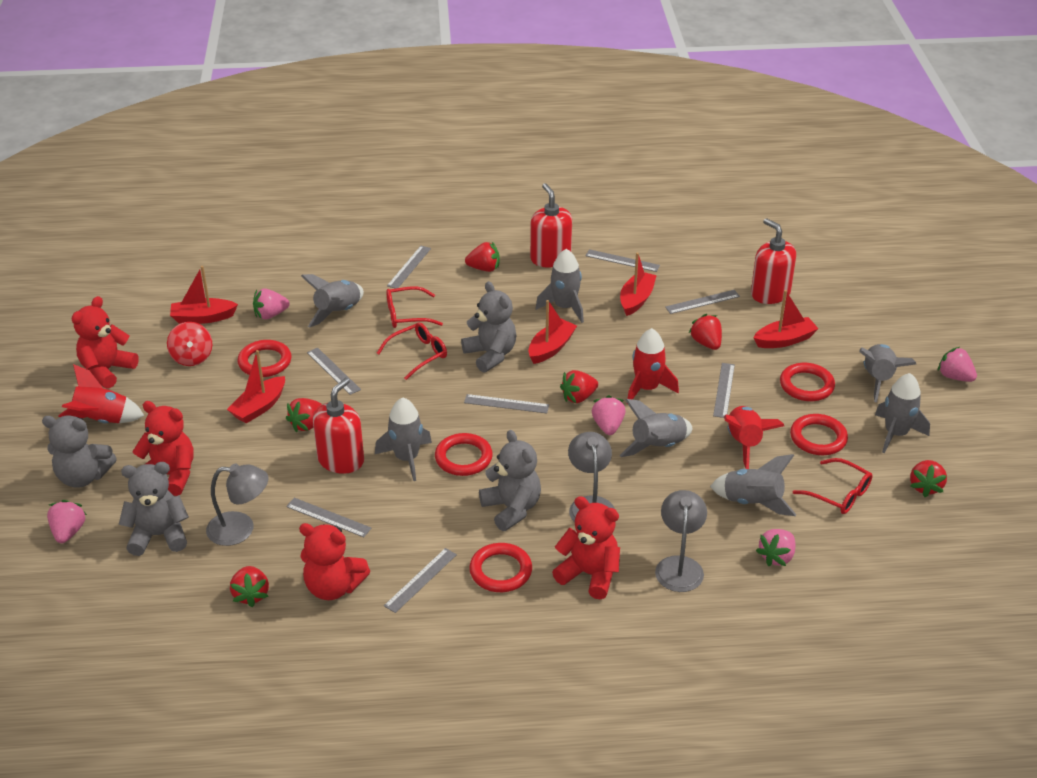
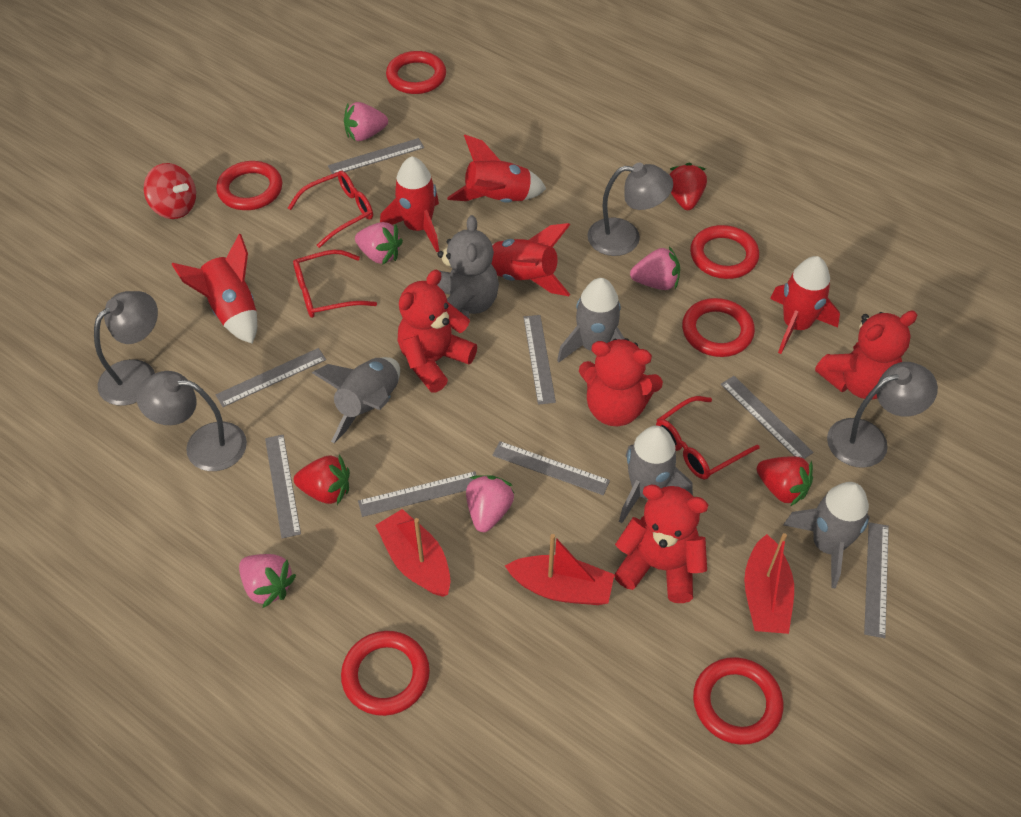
grey lamp: [206,464,269,546] [568,432,615,523] [655,490,707,592] = 3 -> [94,291,158,406] [136,371,247,471] [587,163,673,256] [827,362,938,468] = 4
grey rocket: [301,274,364,328] [375,397,432,481] [535,249,584,323] [619,399,692,457] [710,454,796,516] [859,344,916,402] [875,373,930,453] = 7 -> [312,357,400,443] [557,278,625,362] [619,426,693,523] [783,482,870,588] = 4
grey teddy bear: [42,416,117,488] [119,462,189,556] [461,281,517,373] [479,430,541,531] = 4 -> [437,215,499,319] = 1
red boat: [170,266,238,324] [227,350,285,424] [528,300,577,364] [620,252,657,316] [754,290,818,348] = 5 -> [375,509,451,597] [505,534,615,605] [744,533,794,634] = 3
red ring: [238,340,292,377] [435,433,493,476] [469,543,532,592] [780,363,835,401] [790,414,848,455] = 5 -> [216,161,282,210] [341,631,430,716] [386,51,446,94] [682,298,755,357] [690,225,759,279] [693,657,783,745] = 6
red rocket: [58,364,144,423] [627,328,679,404] [724,406,784,469] = 3 -> [171,234,257,344] [380,156,439,252] [447,135,546,203] [491,223,570,296] [770,256,840,354] = 5
red soap dispenser: [313,378,364,474] [530,183,572,268] [751,218,796,304] = 3 -> none = 0
red strawberry: [230,566,269,607] [286,398,322,432] [465,242,500,272] [560,370,598,403] [689,314,722,350] [910,460,947,497] = 6 -> [294,455,350,505] [669,163,707,210] [756,456,813,507] = 3

